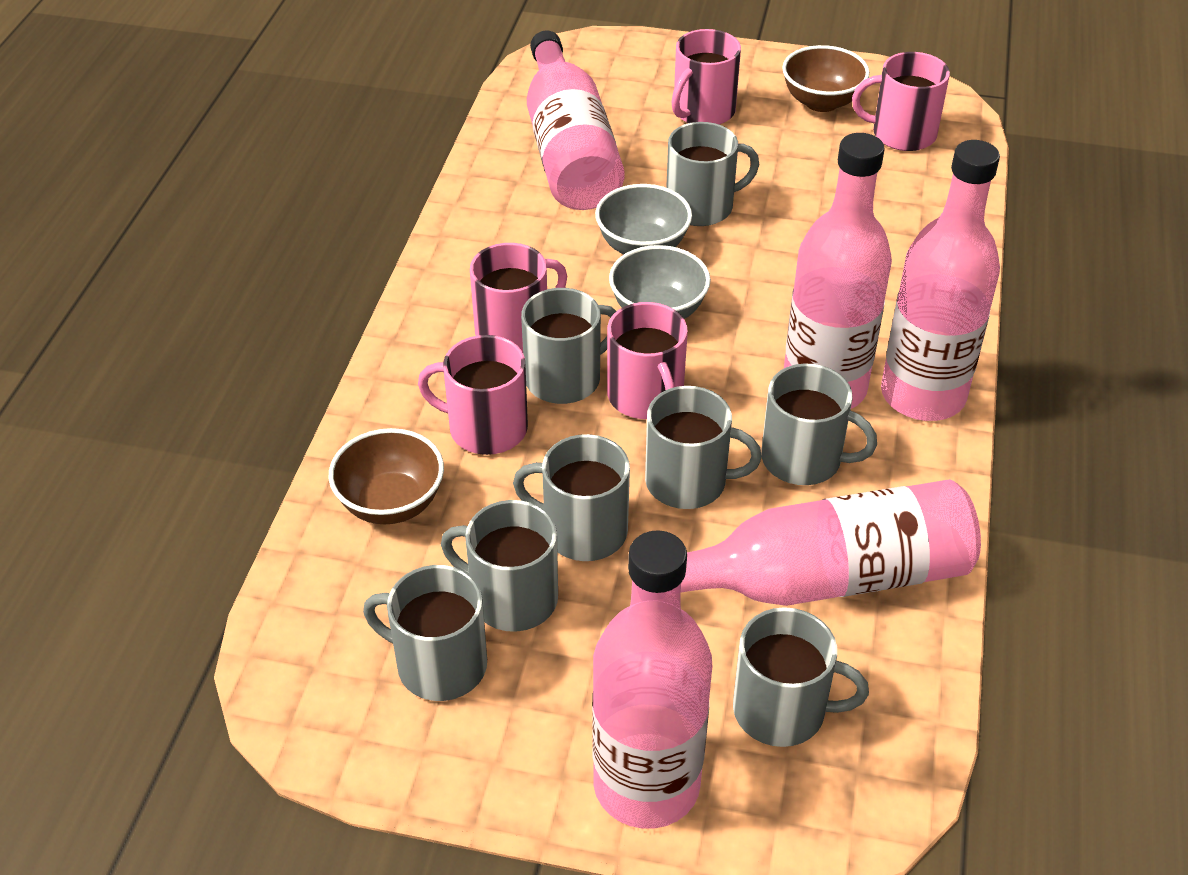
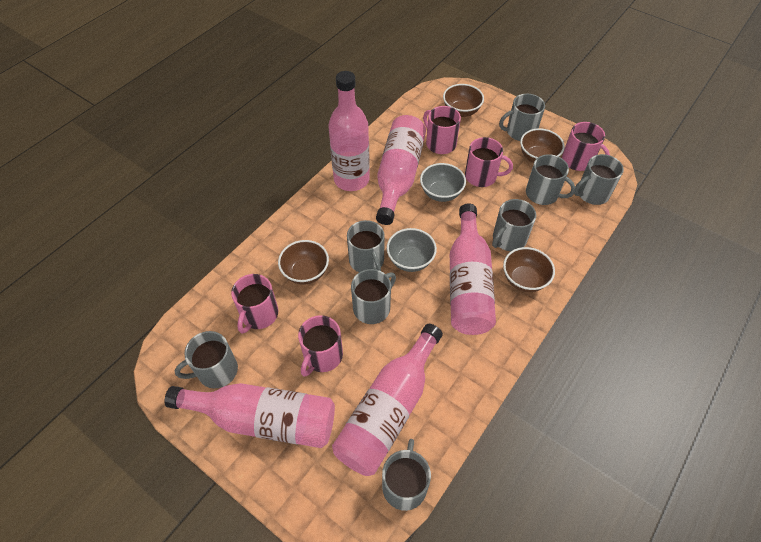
brown bowl: [329,428,444,524] [782,45,870,112] = 2 -> [278,240,329,285] [443,84,484,117] [503,247,555,292] [520,128,565,163] = 4

